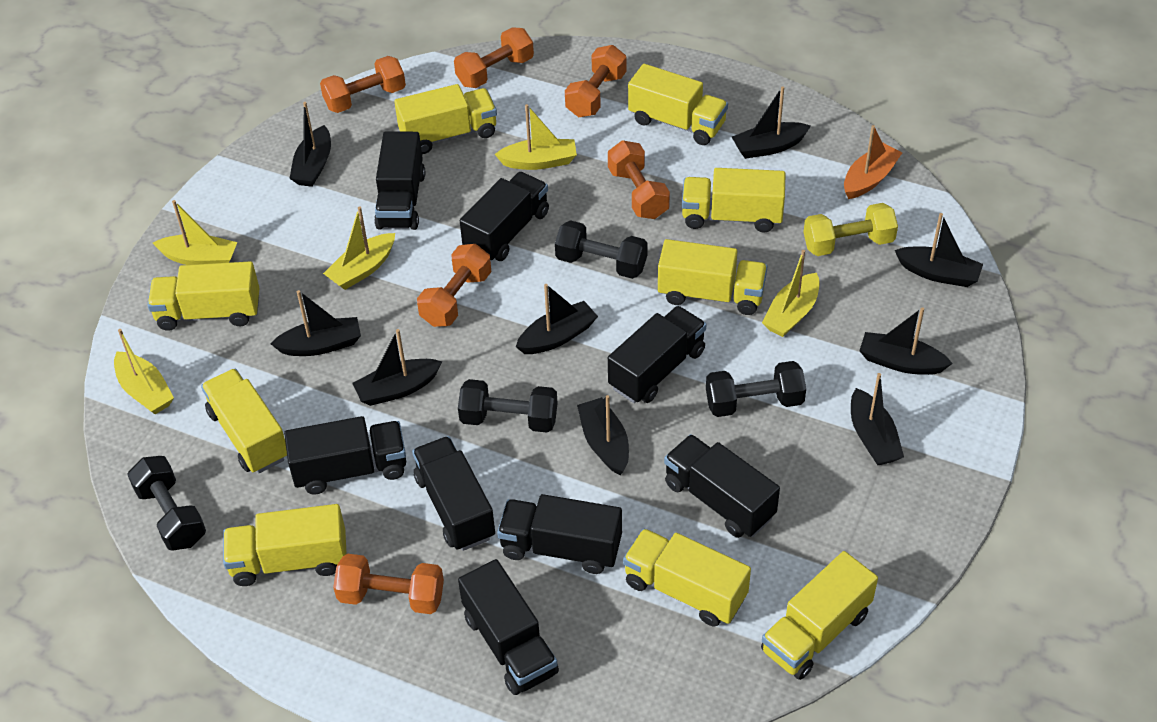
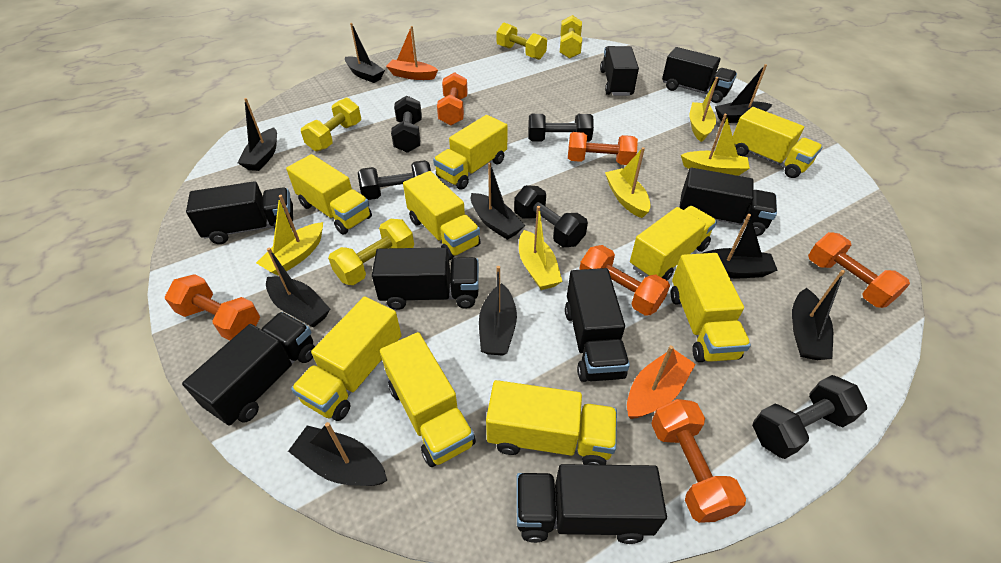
black dumbbell: [127,456,206,551] [458,379,558,433] [555,220,648,279] [706,361,806,417] = 4 -> [358,160,431,200] [391,95,422,153] [514,185,588,247] [528,114,594,142] [752,375,867,459] = 5
orange boat: [844,125,902,199] = 1 -> [386,26,438,80] [627,345,696,419] = 2
yellow dumbbell: [803,203,898,256] = 1 -> [301,97,361,152] [328,219,414,285] [496,23,547,60] [560,15,582,59] = 4

